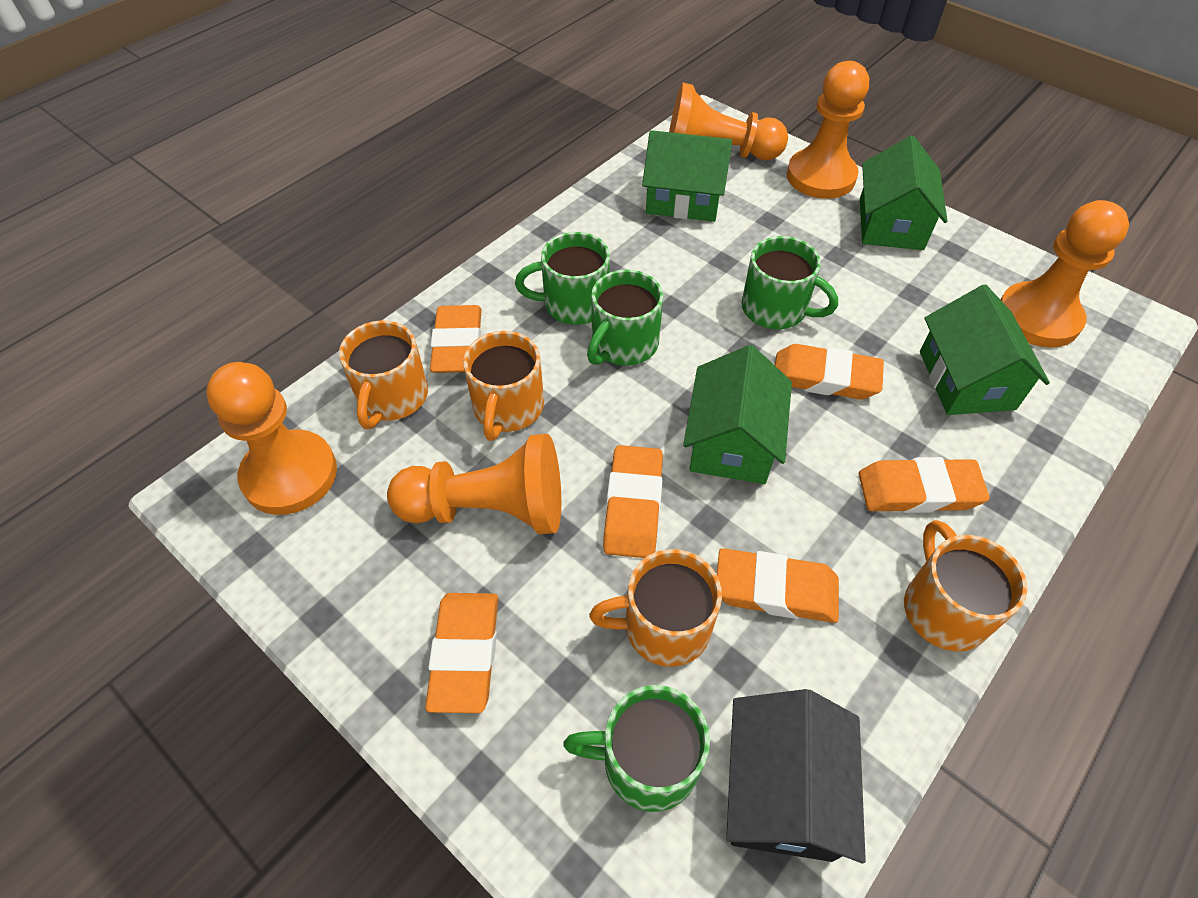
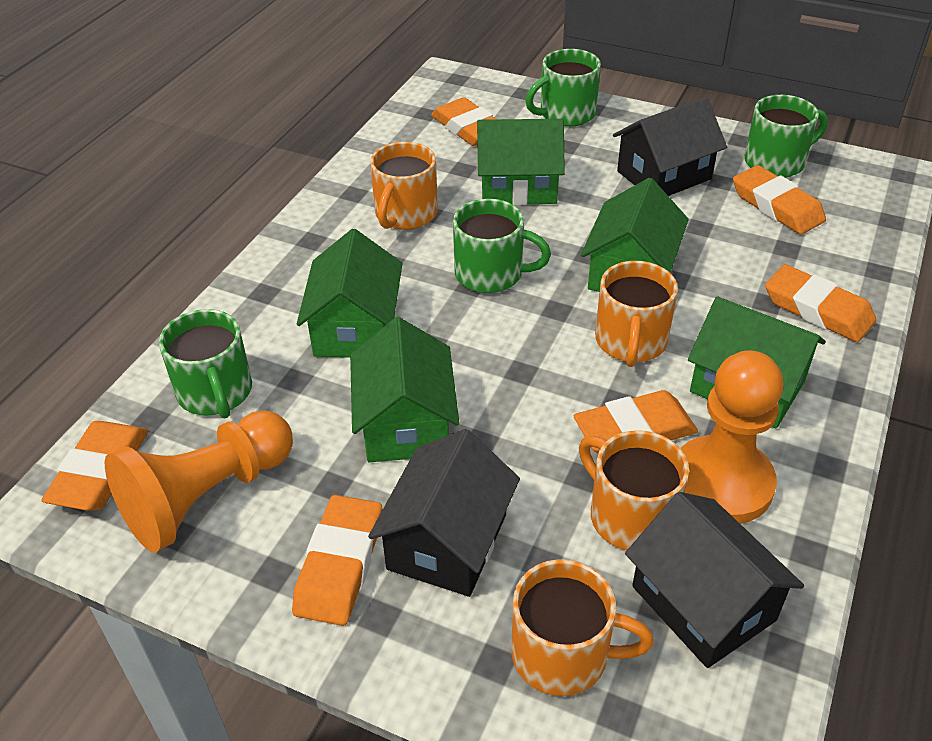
black house: [726,689,866,863] = 1 -> [368,429,520,597] [613,97,727,196] [625,492,804,668] = 3
green house: [642,130,732,222] [683,345,792,484] [860,136,947,250] [920,284,1050,415] = 4 -> [297,229,403,358] [350,317,459,462] [477,119,565,205] [581,178,689,292] [688,297,826,428] = 5
orange pawn: [206,362,337,515] [387,434,561,534] [669,82,788,160] [787,61,869,199] [1000,200,1129,348] = 5 -> [105,410,293,553] [681,350,784,524] = 2

